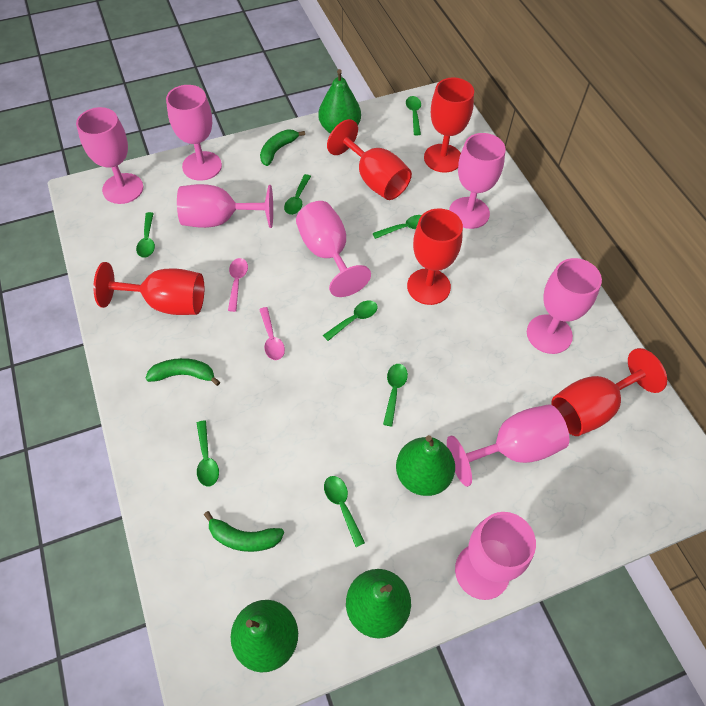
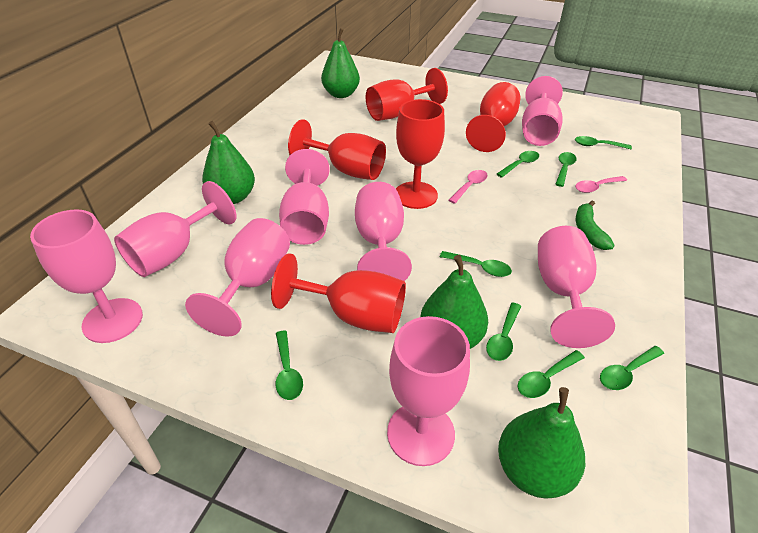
green banana: [146,358,220,386] [204,511,284,552] [260,130,305,166] = 3 -> [576,200,614,250] = 1

